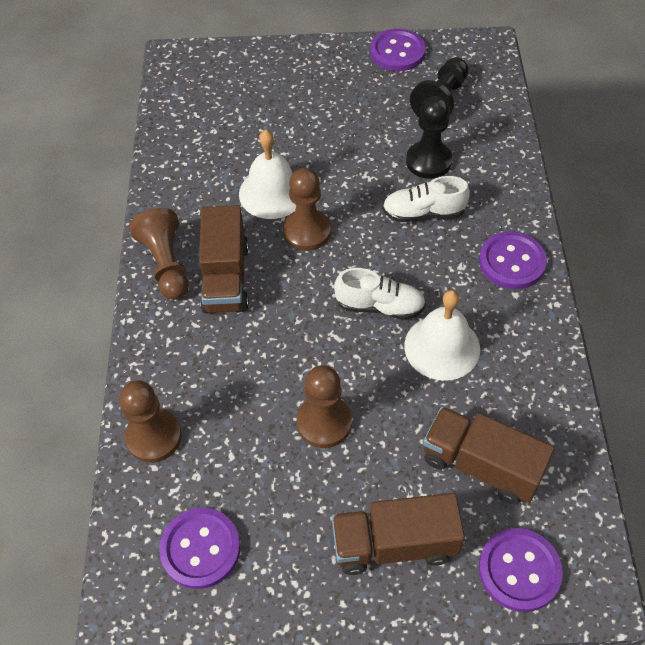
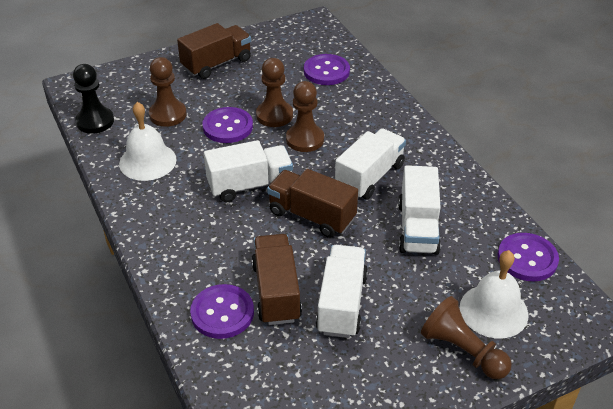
black pawn: [406,96,452,179] [410,57,468,117] = 2 -> [73,64,114,134] = 1
white shoe: [334,268,426,320] [382,176,470,222] = 2 -> none = 0
white truck: none = 0 -> [204,140,293,202] [316,245,368,338] [335,128,406,200] [398,165,441,255] = 4

